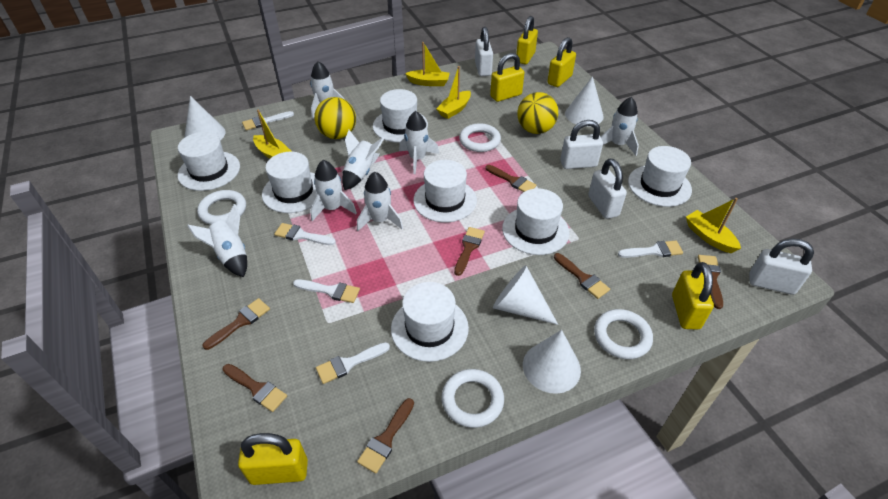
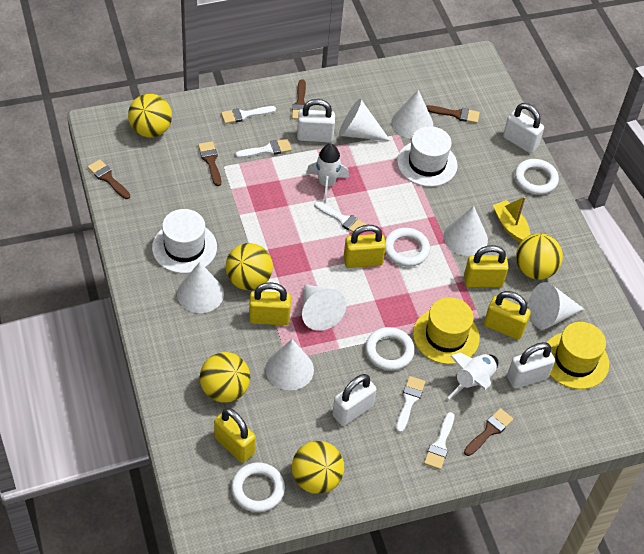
brown brush: [203,298,270,350] [222,364,287,412] [357,398,414,474] [454,227,485,276] [485,165,536,192] [554,253,610,299] [698,255,723,309] = 7 -> [88,159,130,199] [198,141,221,186] [292,79,306,120] [426,105,480,123] [464,408,513,456] = 5
white cone: [184,96,225,140] [493,265,558,325] [523,330,581,394] [565,76,604,125] = 4 -> [177,262,224,313] [265,339,314,390] [302,284,347,331] [339,99,391,141] [392,90,433,139] [444,206,488,256] [529,282,584,329] = 7
white hat: [178,132,240,191] [262,152,317,213] [373,89,428,143] [391,282,469,362] [413,160,477,222] [502,188,570,255] [628,146,692,207] = 7 -> [152,209,217,273] [397,126,458,187] = 2
white rocket: [187,204,247,277] [310,61,345,118] [310,160,357,221] [342,130,384,190] [357,172,403,231] [399,111,439,174] [601,97,639,156] = 7 -> [306,144,349,203] [448,353,498,399] = 2
yellow ball: [314,97,356,139] [517,92,558,134] = 2 -> [128,94,172,138] [200,352,250,403] [225,243,273,290] [292,441,344,494] [516,233,563,280] = 5
yellow boat: [253,110,292,159] [405,42,450,86] [436,66,471,119] [686,198,741,253] = 4 -> [493,197,531,243] = 1
yellow hat: none = 0 -> [413,297,480,364] [547,322,609,389] = 2

